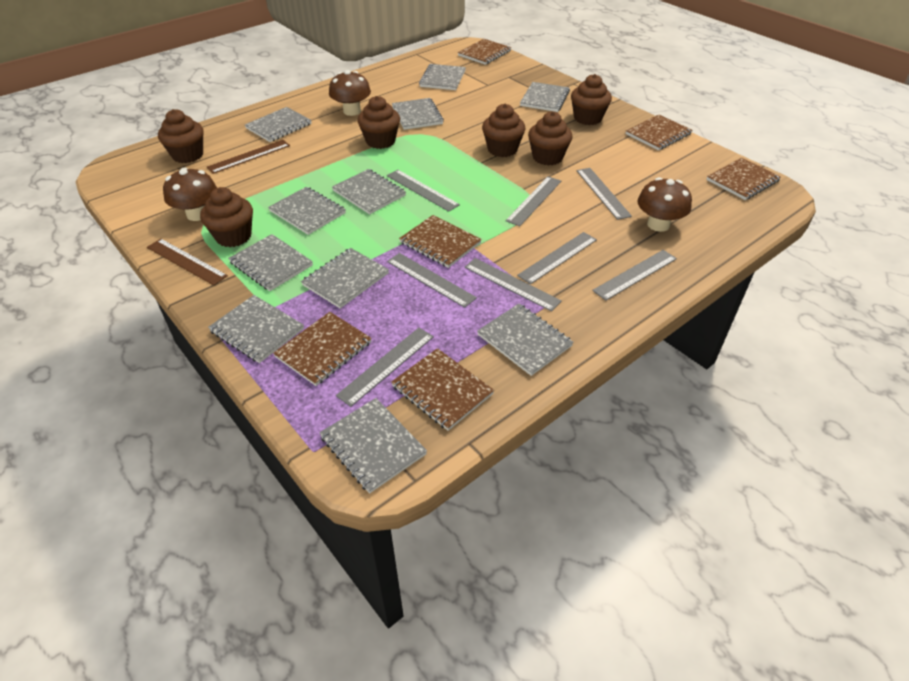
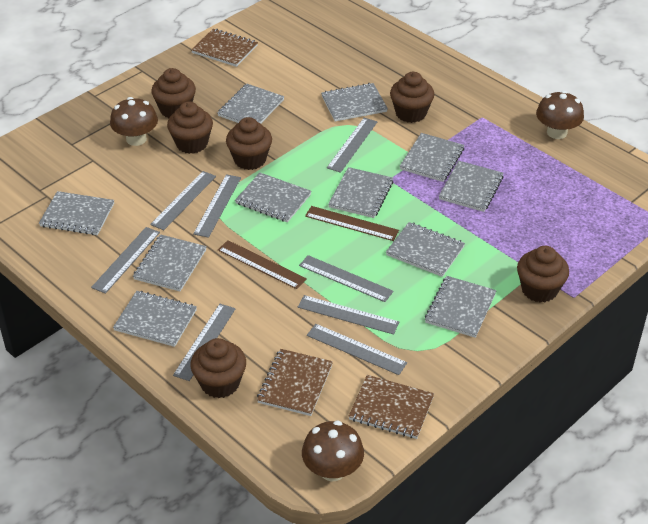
brown notebook: [273,312,372,386] [391,348,494,431] [399,215,482,268] [458,39,512,65] [626,115,692,150] [706,158,781,200] = 6 -> [191,29,258,67] [257,349,333,416] [348,375,434,439] = 3

